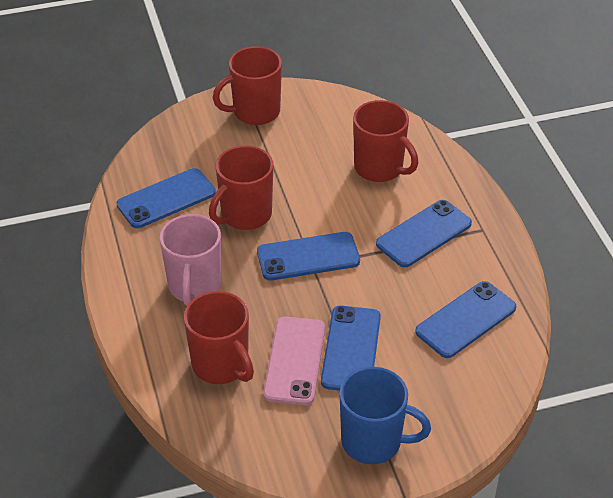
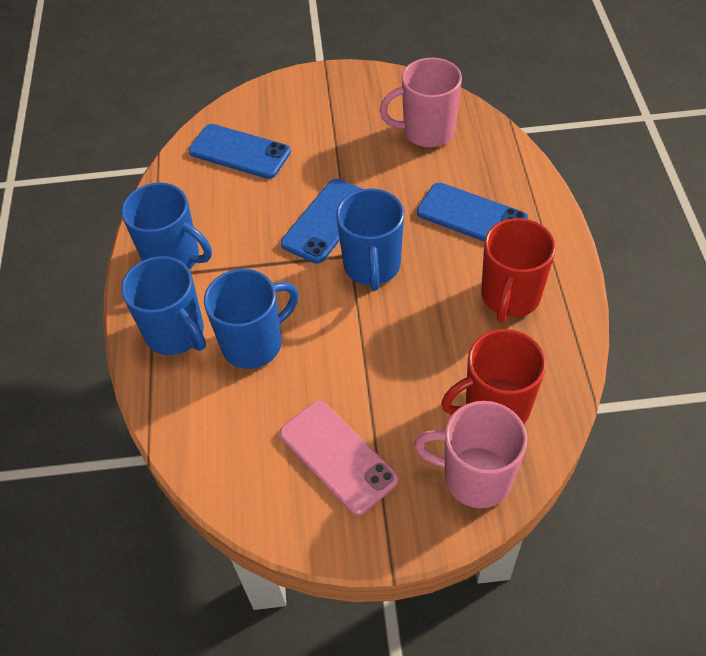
blue mug: [339,367,431,464] = 1 -> [121,183,212,270] [121,256,206,355] [204,269,299,369] [336,189,404,291] = 4
blue phone: [116,168,216,228] [257,232,360,281] [321,306,381,391] [376,200,472,267] [415,281,516,358] = 5 -> [189,124,291,179] [281,179,362,264] [417,183,528,242] = 3
pink mug: [160,214,221,306] = 1 -> [380,58,462,147] [414,401,527,508] = 2
red mug: [184,291,254,384] [209,145,273,230] [213,46,282,125] [353,100,418,182] = 4 -> [441,329,546,424] [481,218,556,322] = 2

